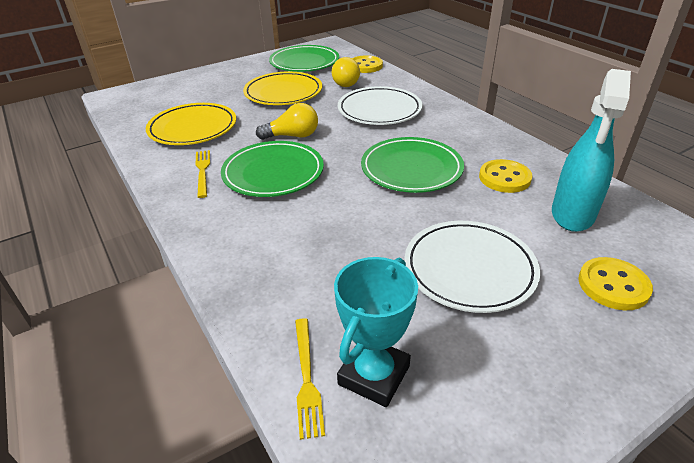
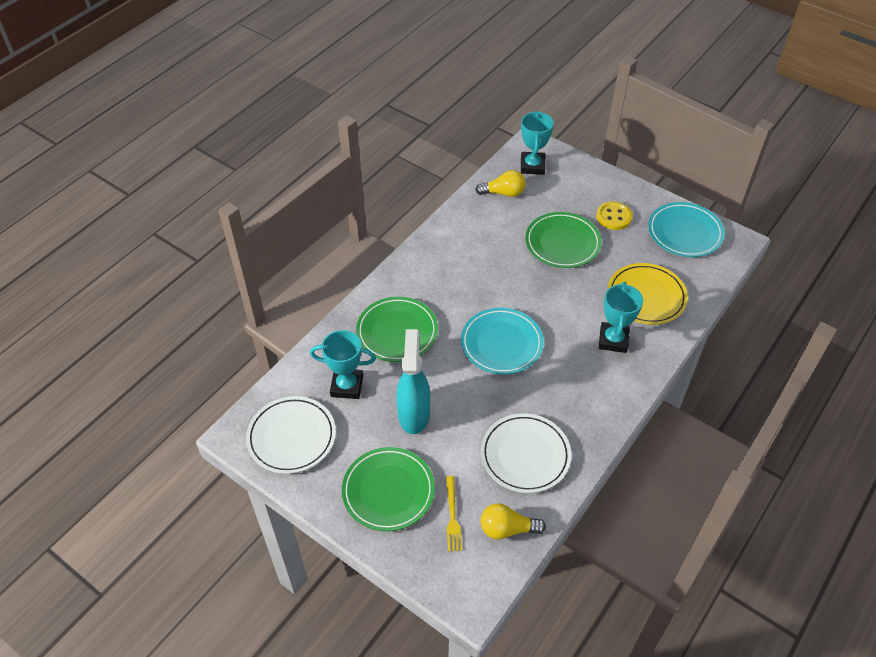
turquoise plate: none = 0 -> [461,308,544,374] [648,202,725,257] = 2
turquoise trophy: [334,257,418,407] = 1 -> [310,330,376,399] [521,111,554,175] [599,282,643,353] = 3
yellow button: [352,56,383,73] [479,159,532,193] [578,257,653,310] = 3 -> [596,201,633,230] = 1
yellow fork: [195,150,210,198] [295,318,325,440] = 2 -> [446,476,462,552] = 1
yellow plate: [146,103,236,145] [243,71,322,105] = 2 -> [608,263,688,325] = 1

